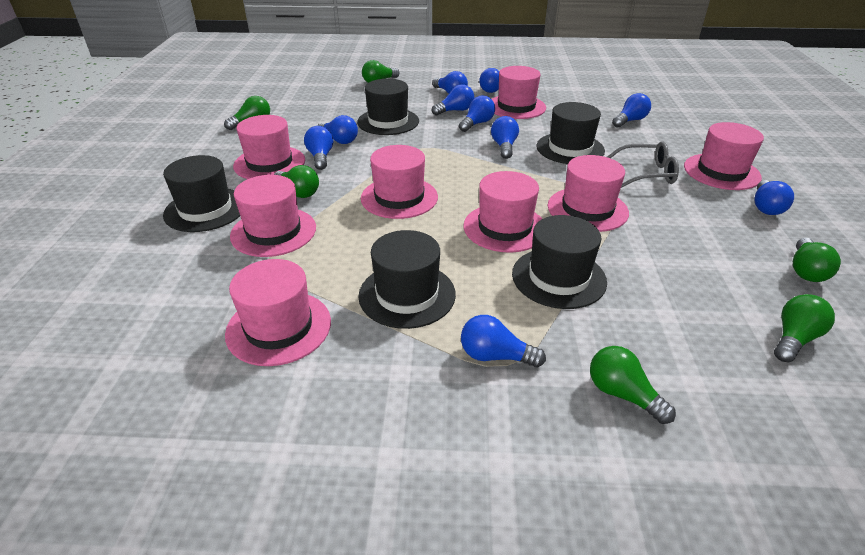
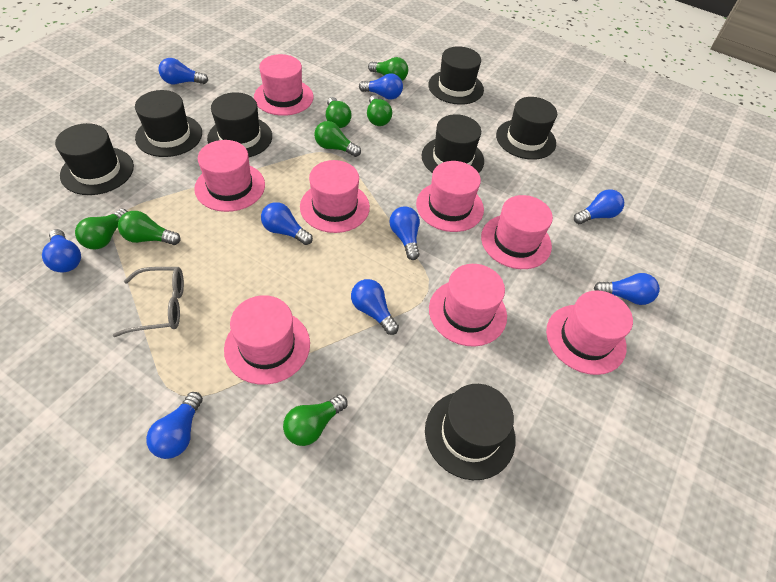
black hat: [163,155,240,232] [357,79,419,135] [358,230,456,329] [512,215,607,309] [536,102,605,164] = 5 -> [55,123,134,195] [135,90,202,157] [207,92,272,157] [421,114,484,173] [425,384,516,480] [428,46,484,105] [496,97,557,160] = 7
blue light bulb: [304,126,333,170] [317,115,358,144] [432,71,468,94] [432,84,474,116] [459,95,495,132] [461,315,546,367] [479,68,499,93] [491,116,519,159] [612,93,651,128] [755,180,794,215] = 10 -> [42,229,81,273] [146,392,203,459] [158,58,208,84] [261,202,313,245] [351,279,399,335] [359,73,403,99] [390,206,420,260] [574,189,624,224] [594,273,660,305] = 9
green light bulb: [224,96,270,130] [274,165,319,198] [362,60,399,83] [590,346,676,424] [774,294,835,362] [793,238,841,282] = 6 -> [75,209,128,250] [118,211,181,245] [283,394,348,446] [314,121,361,157] [326,97,352,128] [367,95,392,126] [368,57,408,81] = 7

